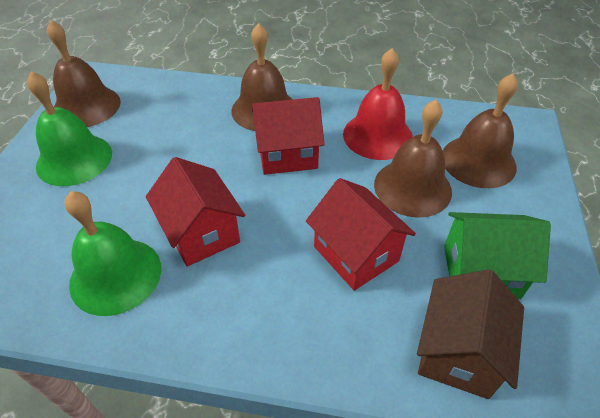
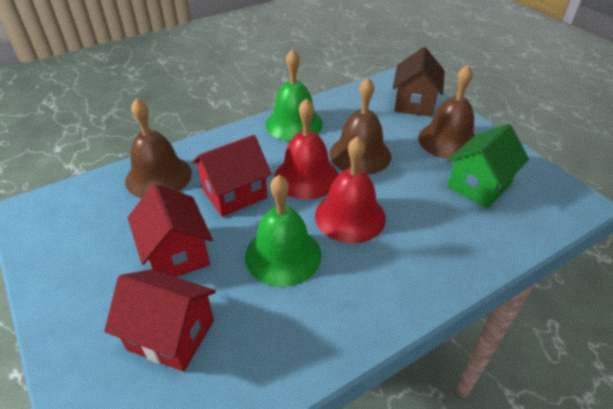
brown bell: [47,20,121,127] [231,23,293,131] [374,100,452,218] [443,73,518,188] = 4 -> [125,98,192,198] [329,78,391,175] [418,65,475,159] = 3
red bell: [343,48,413,160] = 1 -> [274,98,339,200] [315,136,386,243] = 2

